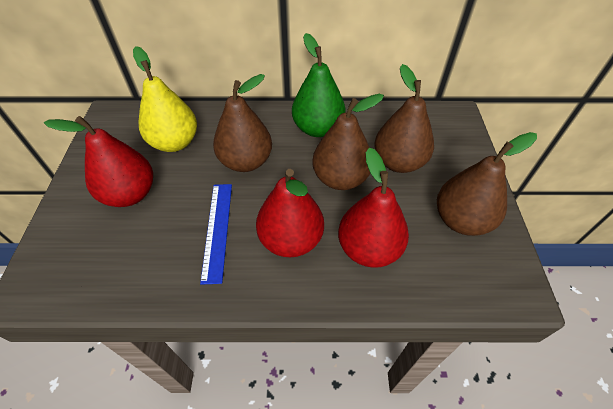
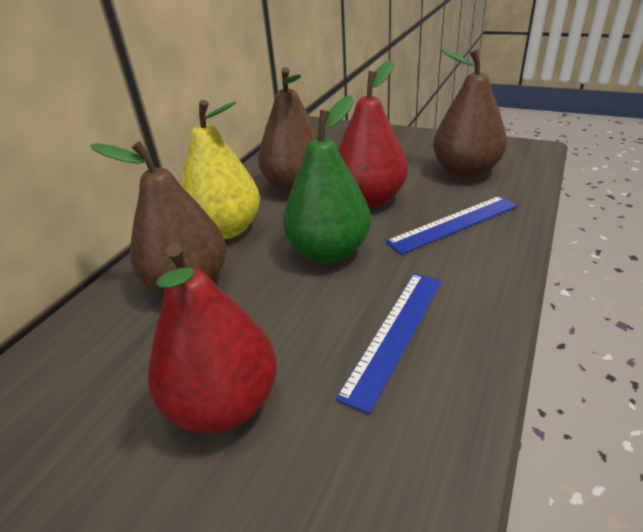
blue ruler: [200,184,232,285] = 1 -> [336,273,442,414] [386,196,518,254] = 2
brown pear: [213,74,272,172] [312,94,384,190] [374,64,434,173] [437,132,537,236] = 4 -> [90,141,226,294] [258,67,319,193] [433,49,507,179] = 3
red pear: [44,116,153,207] [256,169,324,257] [338,148,409,268] = 3 -> [148,243,277,433] [338,60,408,207] = 2

